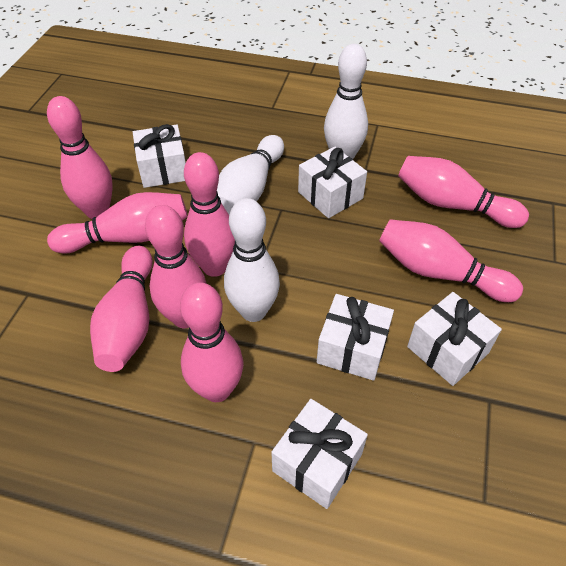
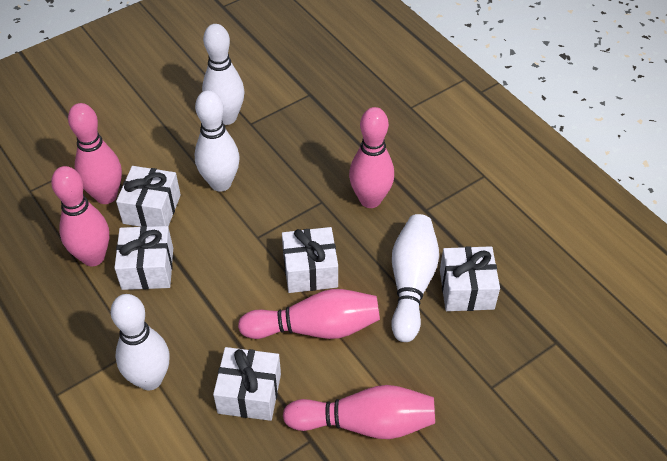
pink bowling pin: [47,96,113,219] [47,192,188,253] [90,246,153,372] [145,205,207,328] [180,282,243,402] [184,152,235,277] [379,219,523,302] [398,156,529,228] = 8 -> [51,166,109,266] [68,103,122,204] [238,289,380,339] [283,385,435,439] [349,107,394,208] = 5
white bowling pin: [217,135,284,215] [224,198,280,322] [324,44,368,159] = 3 -> [111,294,170,391] [194,90,240,192] [202,24,244,125] [391,214,439,342] = 4

